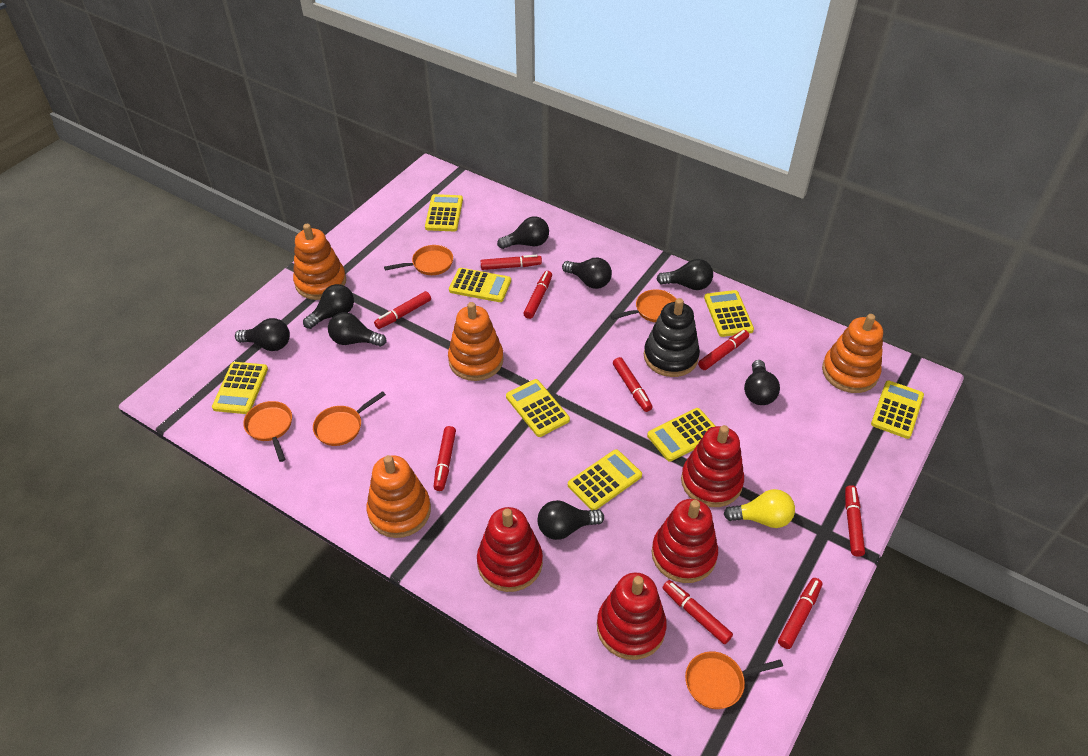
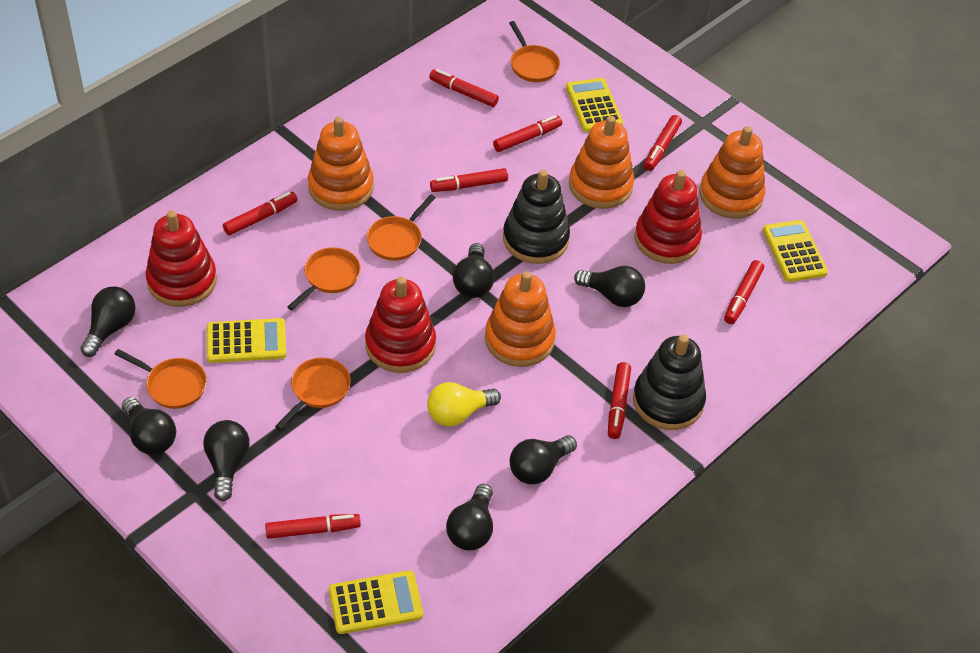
black light bulb: [235,318,290,351] [303,284,354,329] [328,312,387,347] [497,216,549,249] [537,500,604,540] [562,258,612,289] [657,259,713,290] [744,360,780,405] = 8 -> [80,286,136,357] [122,397,176,455] [203,420,249,501] [446,484,493,551] [453,243,494,298] [509,435,577,484] [574,266,645,307] = 7
black stacking toy: [644,298,700,377] = 1 -> [503,170,570,264] [633,335,706,430] = 2
red marker: [374,291,431,329] [434,426,456,491] [481,255,542,270] [523,271,552,319] [613,357,653,412] [662,580,733,644] [698,330,749,370] [778,578,822,649] [845,485,865,557] = 9 -> [223,192,298,236] [265,514,361,539] [429,69,499,107] [430,168,508,192] [493,115,562,152] [608,362,631,439] [644,115,682,171] [724,260,764,324] = 8
red stacking toy: [477,507,543,592] [597,573,667,660] [652,499,718,583] [681,425,744,507] = 4 -> [145,211,217,307] [365,277,436,373] [634,170,702,264] = 3
yellow calculator: [212,362,268,414] [425,194,463,231] [449,268,511,302] [506,379,570,437] [568,449,642,510] [647,408,716,462] [704,290,754,337] [871,380,924,439] = 8 -> [207,318,286,363] [329,570,423,634] [566,78,623,132] [763,220,828,282] = 4

